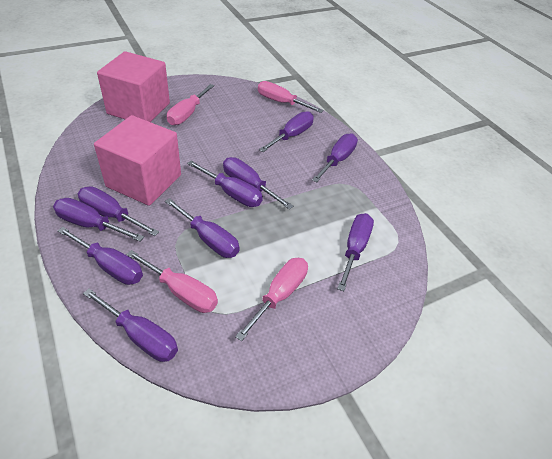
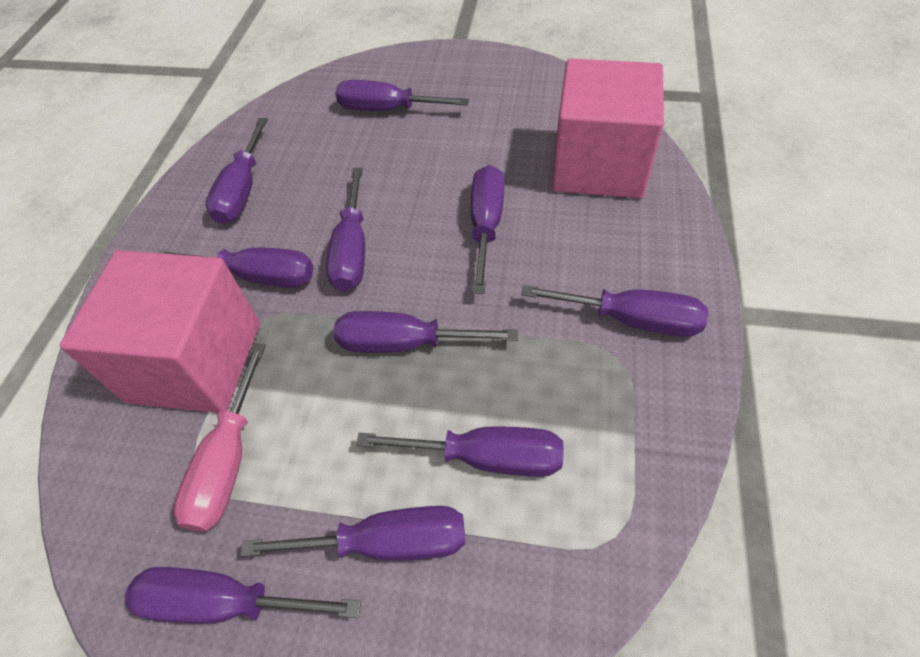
pink screwdriver: [126,250,218,313] [167,84,214,125] [235,258,308,341] [258,81,324,113] = 4 -> [174,343,266,532] = 1

